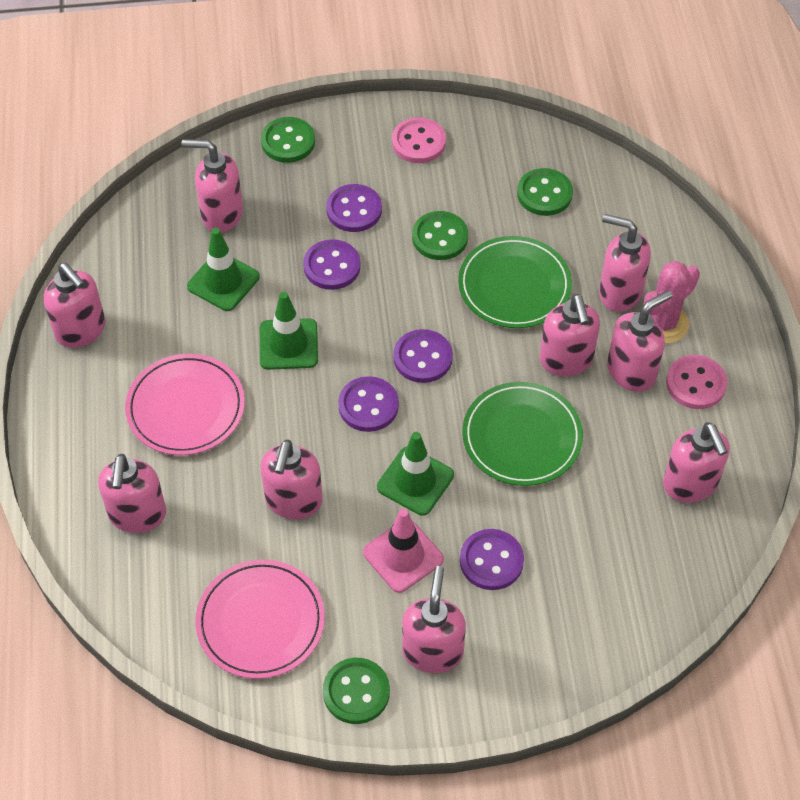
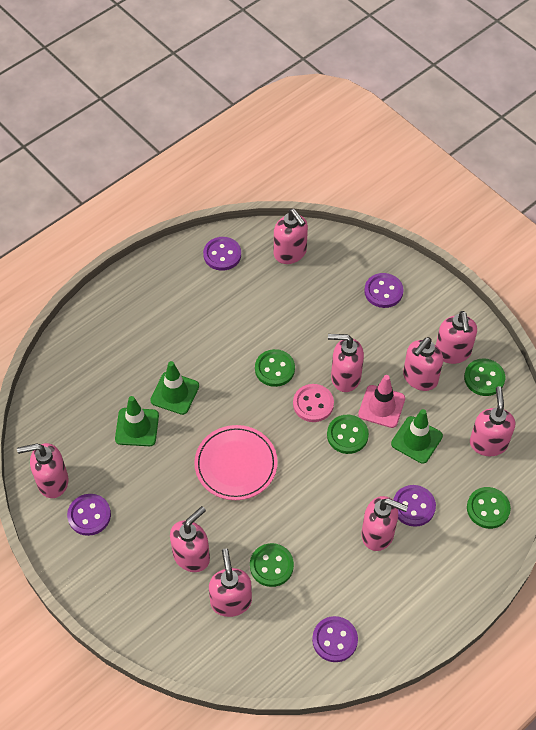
green button: [261,117,315,163] [323,658,390,724] [412,211,468,260] [517,168,573,216] = 4 -> [250,543,294,587] [255,349,295,387] [327,415,369,454] [464,358,505,396] [467,487,511,529] = 5
green plate: [458,236,572,328] [462,382,583,486] = 2 -> none = 0
pink button: [392,118,446,163] [666,355,727,409] = 2 -> [293,384,334,422] = 1
pink cactus: [644,261,700,344] = 1 -> none = 0
pink plate: [125,354,245,455] [195,559,325,679] = 2 -> [194,425,278,500] = 1

